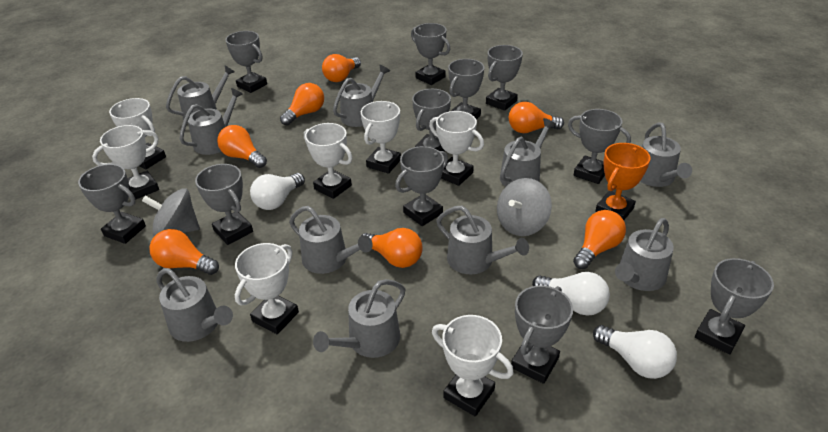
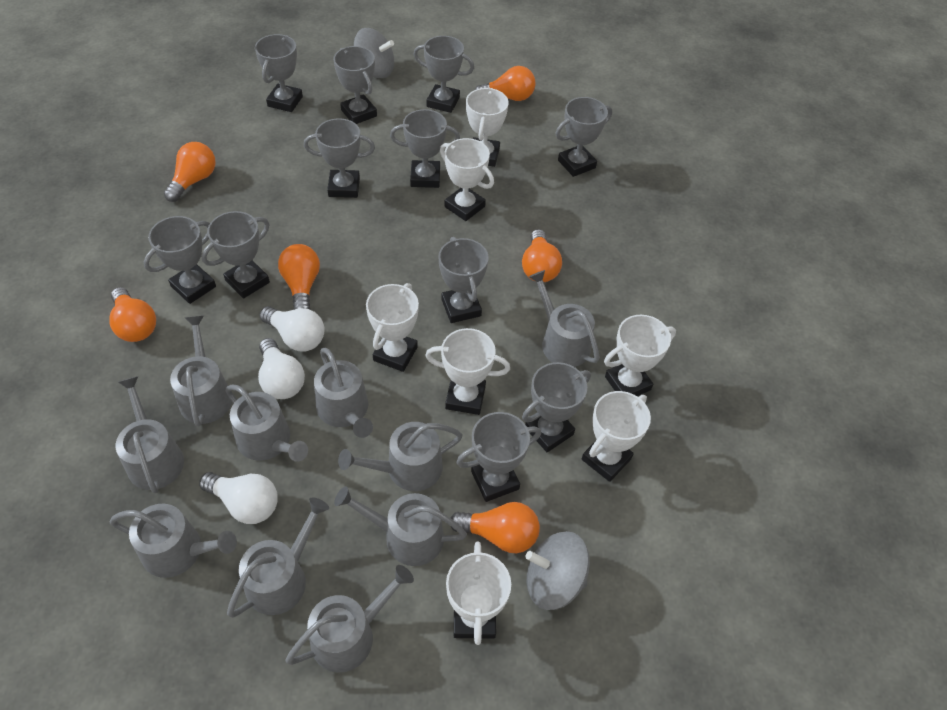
orange light bulb: [150,229,219,275] [217,125,267,168] [280,83,324,126] [322,54,361,82] [361,228,423,268] [509,102,564,133] [573,210,626,269] = 7 -> [109,287,156,342] [164,142,216,202] [278,244,320,310] [451,502,540,553] [475,66,535,101] [522,229,562,282] = 6
orange trophy: [595,143,651,220] = 1 -> none = 0

